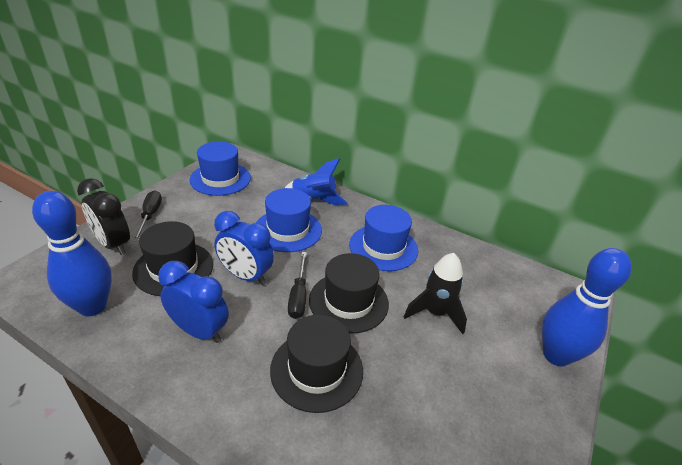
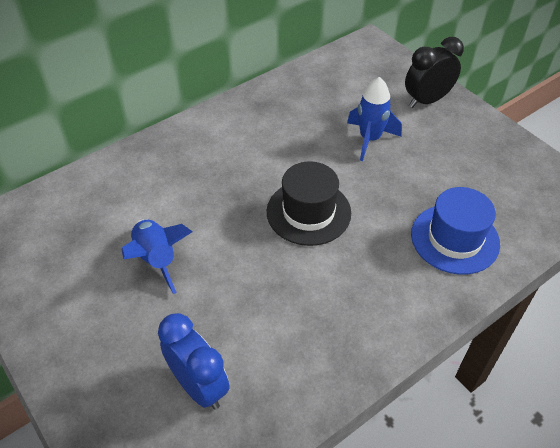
black hat: [132,221,213,296] [270,315,363,413] [309,253,389,334] = 3 -> [267,161,351,246] = 1
black rocket: [404,253,467,334] = 1 -> none = 0
black screwdriver: [133,190,162,241] [288,252,307,319] = 2 -> none = 0
blue bowling pin: [32,191,112,316] [542,248,632,366] = 2 -> none = 0
blue clock: [158,261,229,343] [214,211,274,285] = 2 -> [158,313,230,410] = 1
blue hat: [190,141,251,196] [256,188,322,252] [349,205,418,271] = 3 -> [411,187,500,275] = 1
blue rocket: [285,158,348,205] = 1 -> [122,219,192,294] [347,77,402,161] = 2

